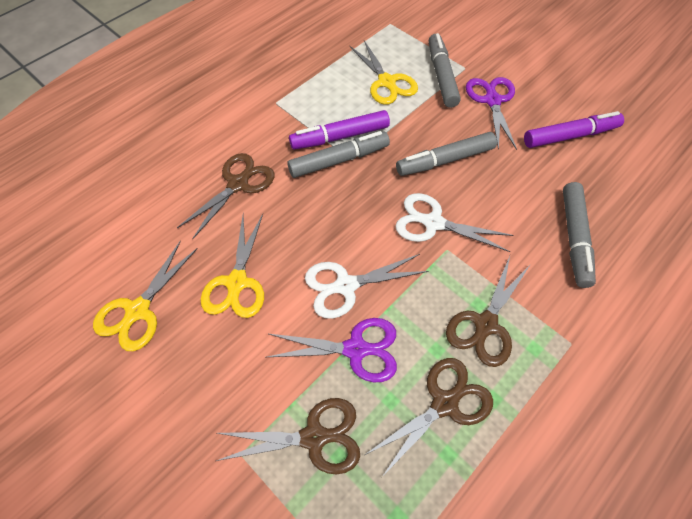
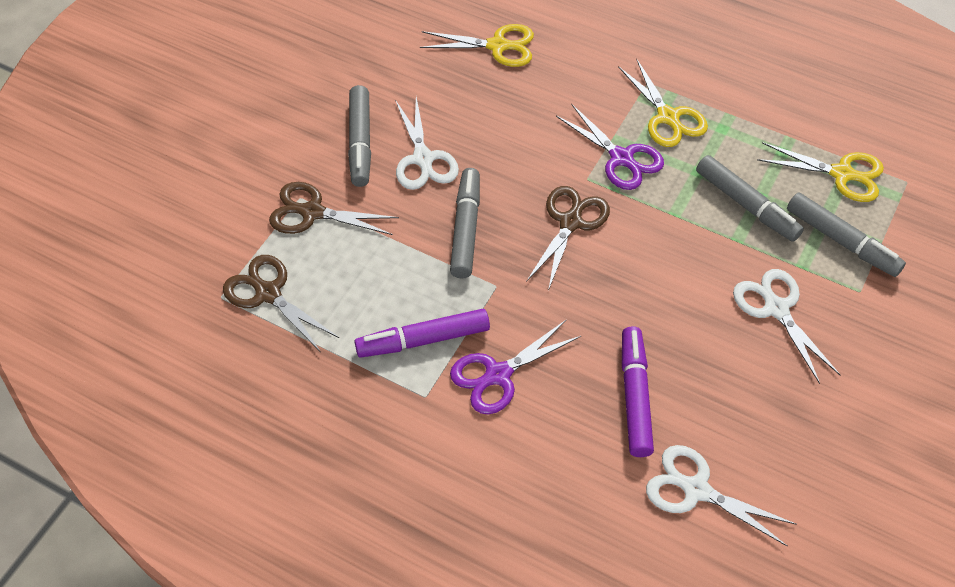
brown scissors: [177,153,275,240] [216,398,360,475] [365,358,493,477] [446,256,531,367] = 4 -> [223,255,339,351] [269,182,399,235] [526,186,610,291] = 3
white scissors: [305,254,428,319] [395,193,514,252] = 2 -> [395,97,459,190] [646,445,797,547] [733,269,840,384] = 3

